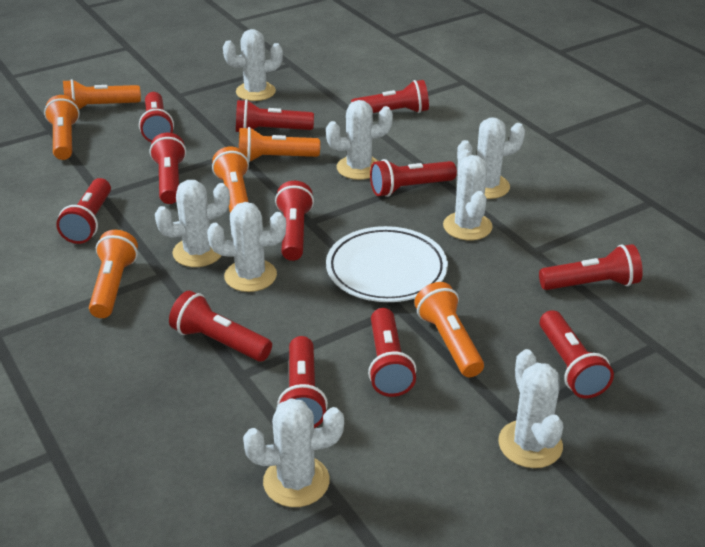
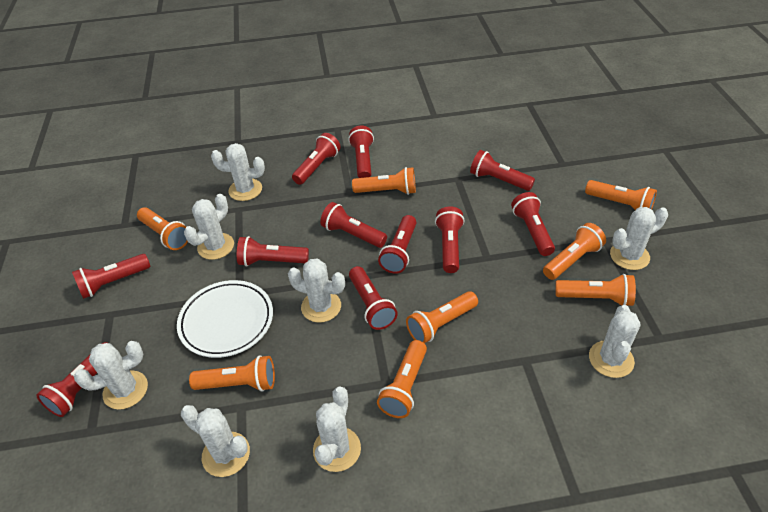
orange flashlight: [44,95,80,160] [63,79,141,110] [89,230,138,318] [212,146,249,212] [239,127,320,162] [414,282,484,377] = 6 -> [137,207,188,250] [189,355,275,392] [352,167,416,195] [377,340,427,418] [406,291,478,343] [543,223,606,280] [555,274,636,306] [585,180,657,210] = 8
red flashlight: [56,178,111,244] [139,92,174,143] [150,133,186,204] [169,290,272,362] [236,99,314,132] [275,181,314,261] [277,336,328,428] [351,80,429,113] [368,308,416,397] [370,159,457,197] [539,244,643,290] [540,310,614,399] = 12 -> [36,342,107,417] [72,254,150,299] [237,236,309,267] [292,133,341,185] [320,202,387,248] [348,126,374,178] [349,266,398,330] [378,215,417,274] [435,206,465,273] [470,150,535,191] [511,192,555,256] = 11

